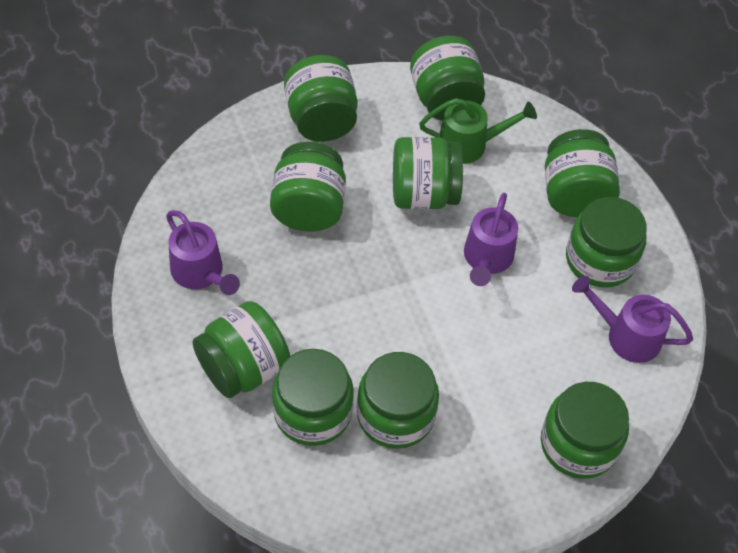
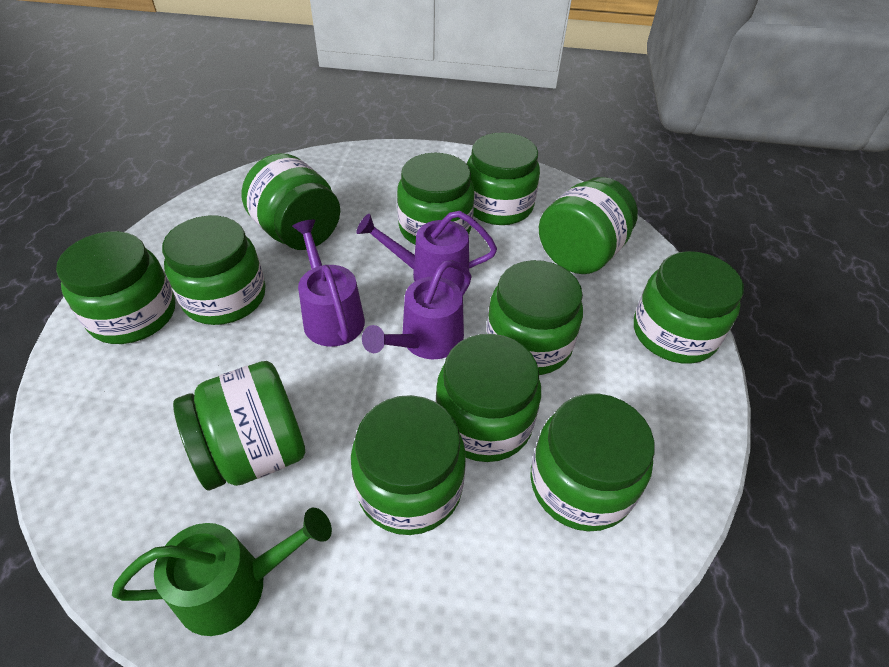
green jar: [193,301,290,398] [270,142,346,232] [272,349,354,446] [284,55,358,142] [357,352,439,449] [393,137,463,209] [410,36,485,121] [541,382,629,479] [545,129,620,217] [566,197,647,288] = 10 -> [56,231,175,344] [162,216,266,325] [173,361,305,490] [241,153,340,250] [351,395,466,535] [397,153,474,244] [436,334,541,462] [467,133,540,225] [486,260,583,375] [530,393,655,531] [539,177,638,274] [634,251,744,364] = 12

